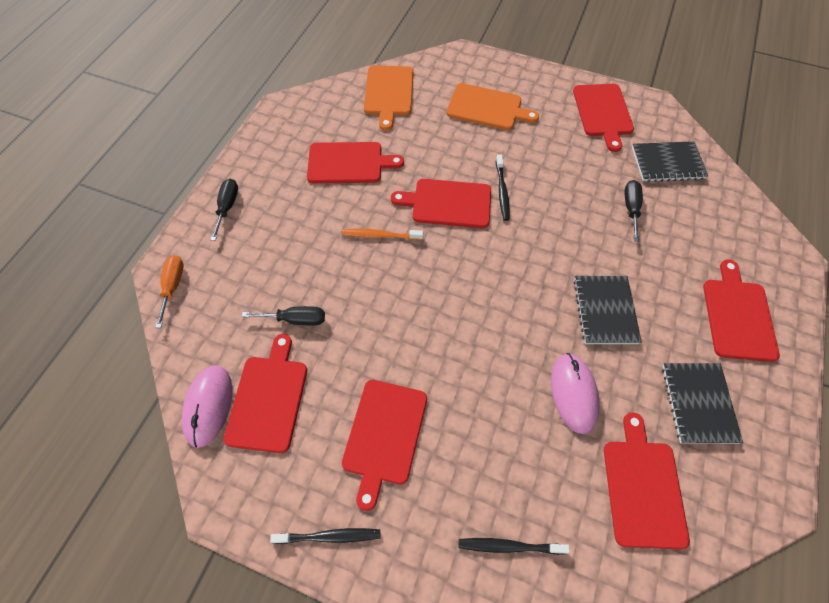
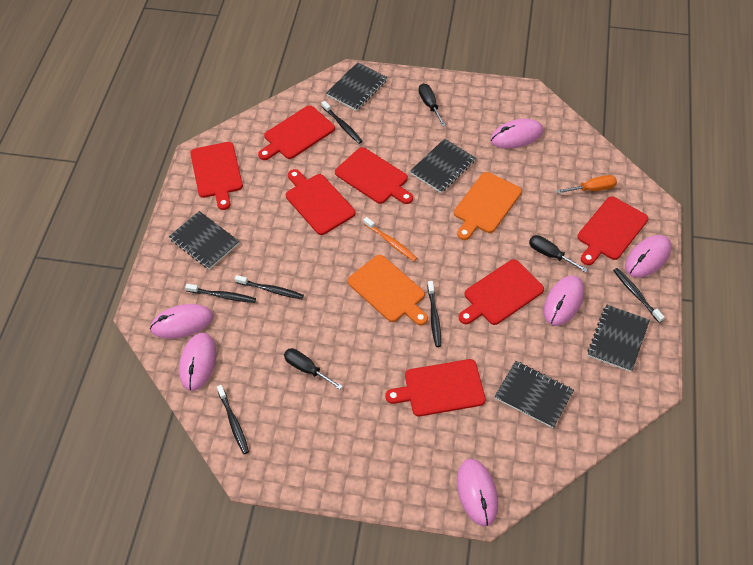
black notebook: [574,276,642,344] [632,141,708,182] [662,363,743,444] = 3 -> [169,211,239,269] [326,62,387,111] [410,138,476,193] [494,361,574,428] [587,305,650,372] = 5
black toothbrush: [270,528,380,544] [459,538,570,555] [496,155,510,221] = 3 -> [185,284,256,303] [217,385,249,454] [235,275,304,299] [321,101,363,144] [428,281,441,347] [613,268,665,323] = 6
pink mouse: [182,365,232,448] [551,353,600,434] = 2 -> [150,304,213,339] [179,332,216,391] [457,459,498,526] [490,119,544,149] [544,275,584,326] [625,235,672,278] = 6

